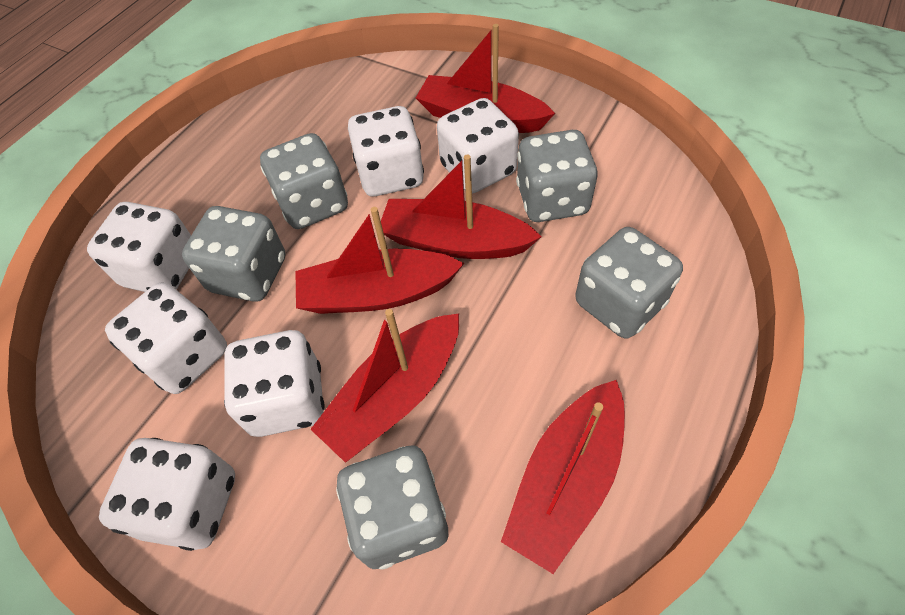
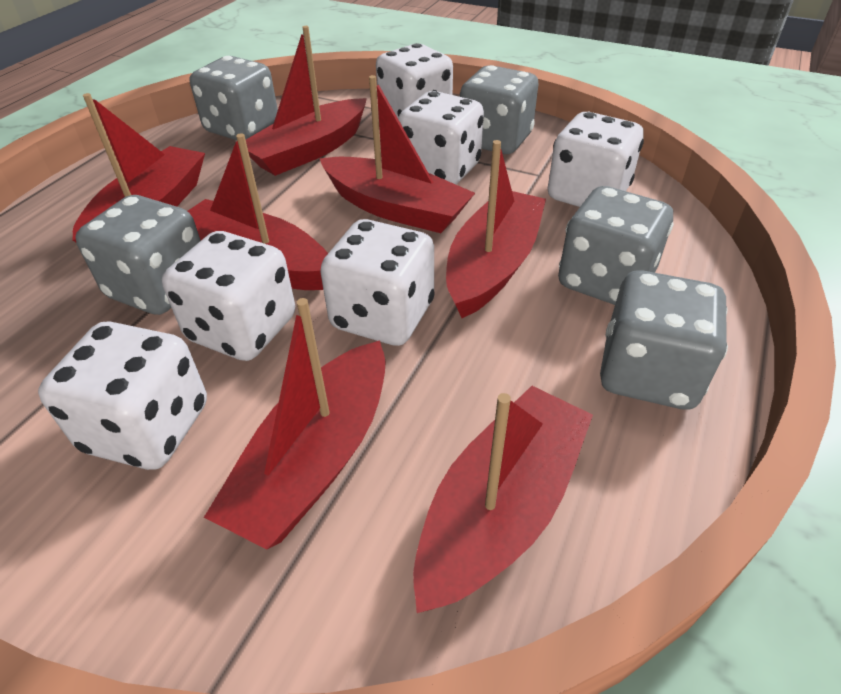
red boat: [295,207,464,314] [310,309,459,463] [381,155,542,259] [416,24,555,133] [501,380,625,574] = 5 -> [72,93,205,242] [188,133,328,290] [204,298,386,549] [246,26,367,176] [319,75,475,233] [413,386,593,613] [446,140,546,318] = 7

